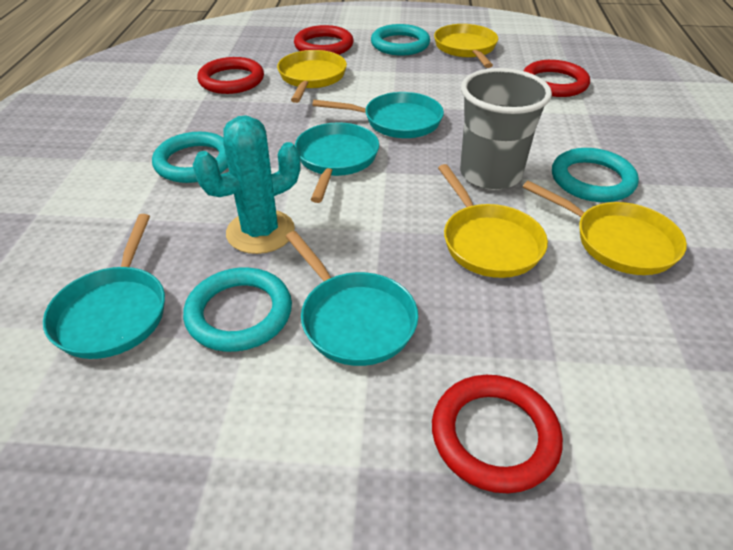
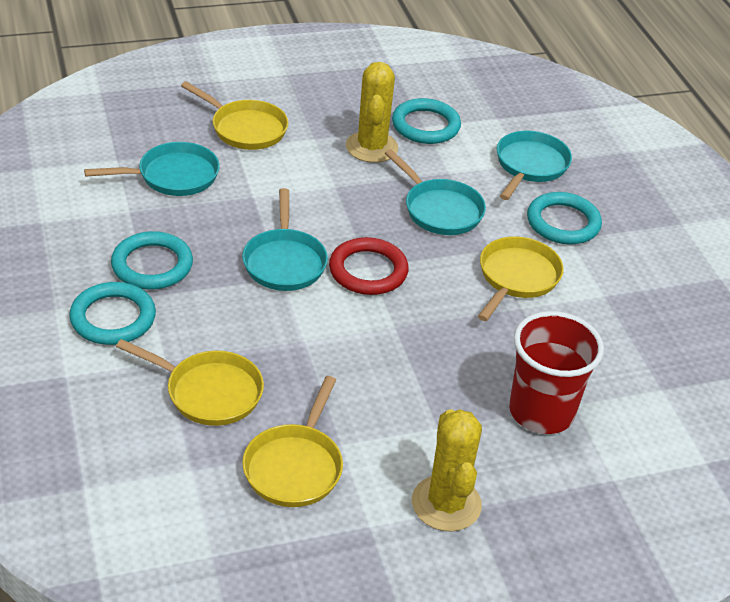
grey cup: [460,68,552,190] = 1 -> none = 0
red cup: none = 0 -> [509,311,604,434] = 1
red ring: [197,57,264,94] [294,25,354,55] [432,375,563,493] [524,60,590,97] = 4 -> [329,237,409,295] = 1
turquoise cactus: [193,115,300,254] = 1 -> none = 0
yellow cactus: none = 0 -> [346,62,398,163] [412,409,482,532] = 2

